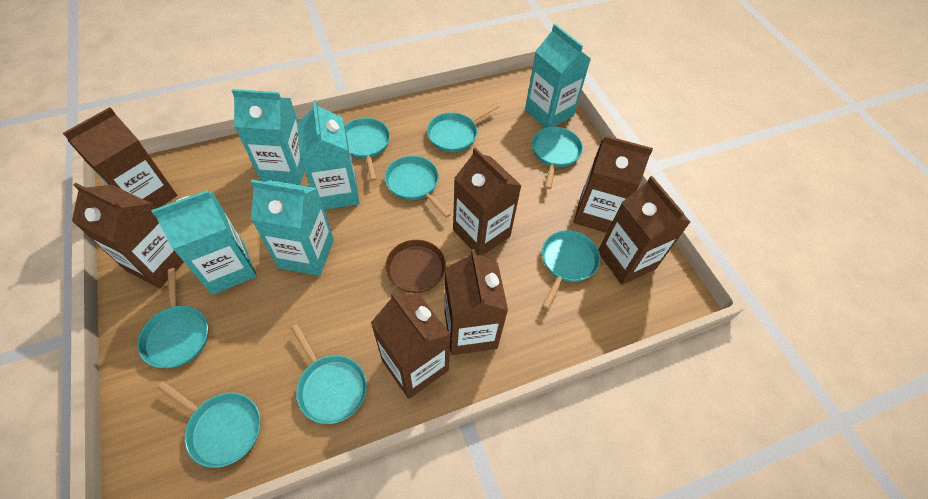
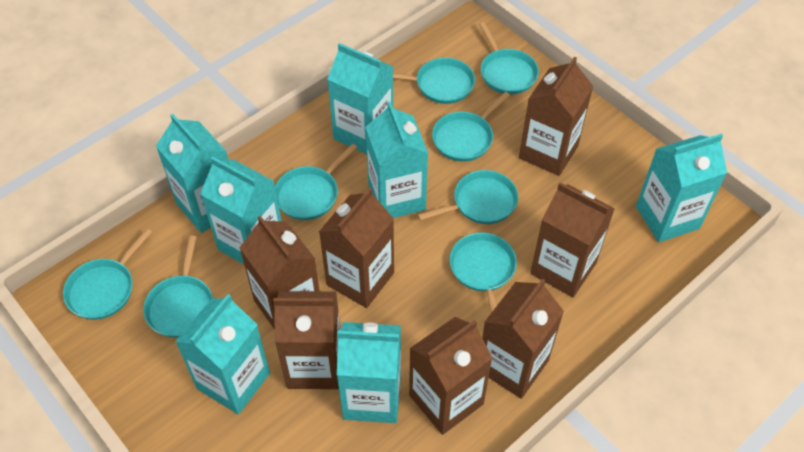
brown pan: [385,240,485,293] = 1 -> none = 0
turquoise carton: [151,190,257,295] [232,89,305,185] [251,180,334,276] [297,100,360,210] [525,24,591,128] = 5 -> [156,114,228,233] [175,294,270,414] [200,157,281,264] [327,43,393,154] [337,322,401,423] [365,102,428,218] [636,133,727,242] = 7

